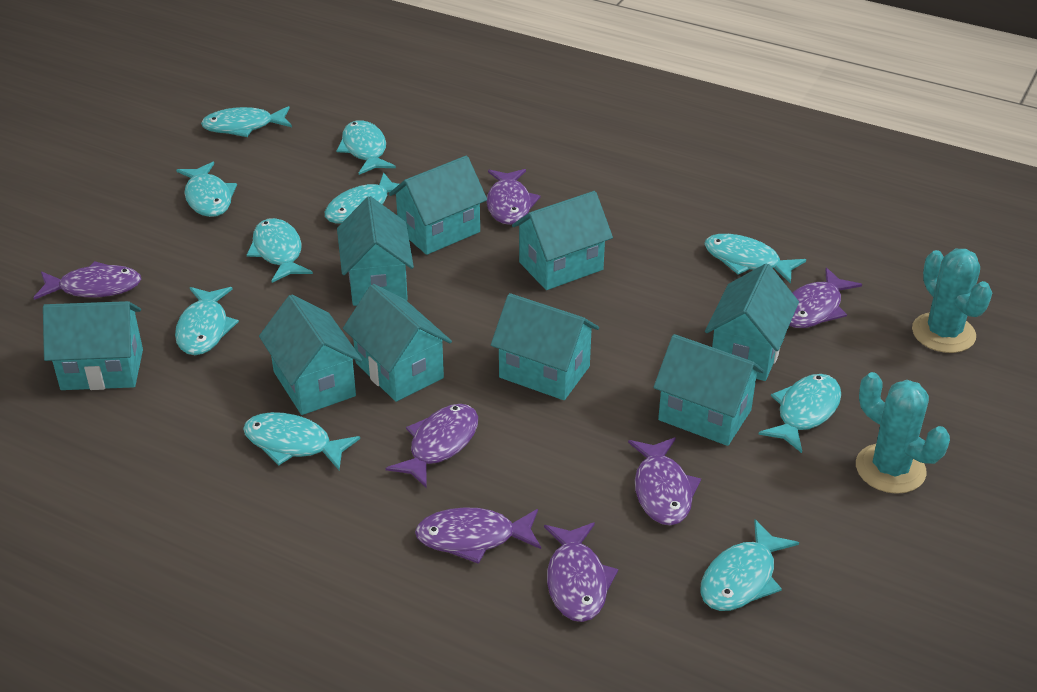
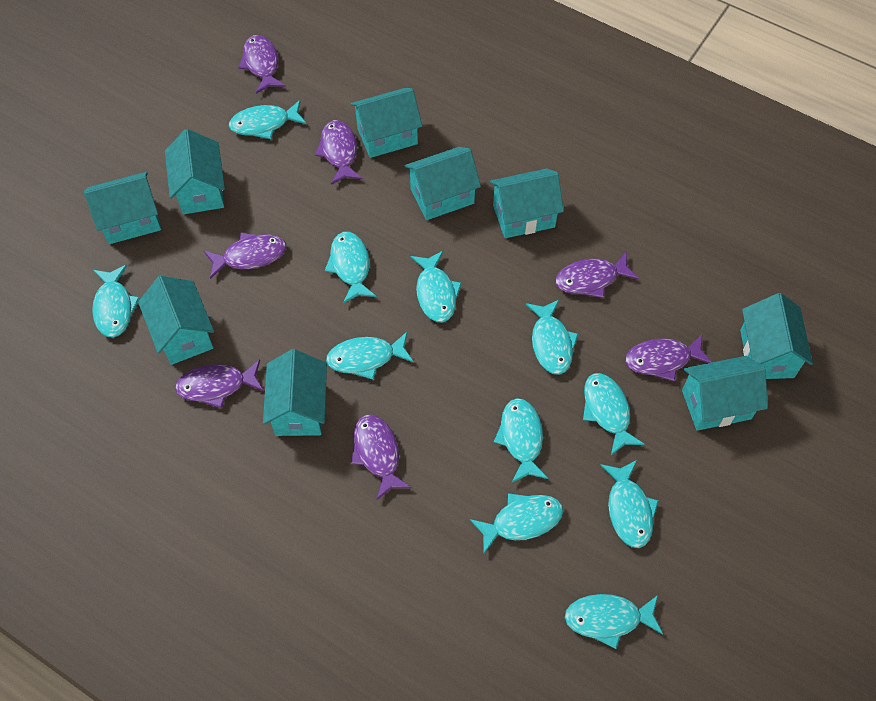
turquoise cactus: [856,372,950,494] [912,249,992,353] = 2 -> none = 0
turquoise fish: [175,287,239,355] [176,162,237,217] [201,106,292,137] [243,412,360,470] [247,218,313,283] [325,173,399,223] [336,120,396,175] [700,519,799,611] [704,234,806,284] [758,374,841,453] = 10 -> [92,265,140,338] [229,100,307,139] [325,232,377,304] [326,332,414,380] [410,251,462,322] [470,493,563,553] [494,398,548,483] [526,300,578,375] [565,594,663,649] [583,373,645,455] [601,460,659,548] = 11

